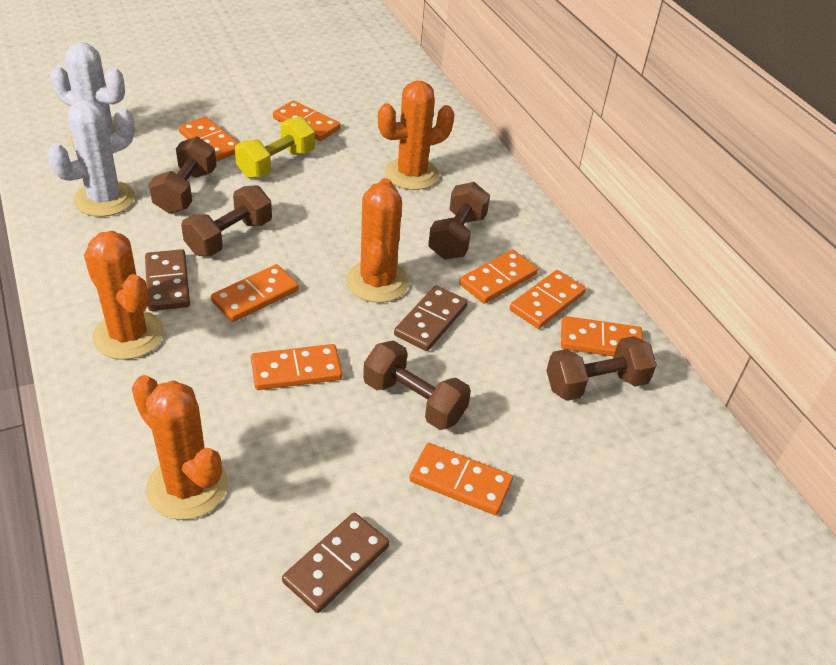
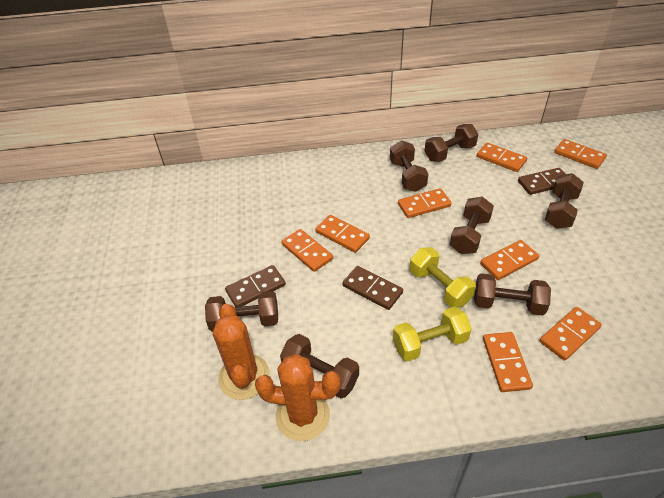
brown dumbbell: [149,136,217,214] [181,185,272,256] [363,340,471,430] [428,182,490,259] [546,336,657,401] = 5 -> [205,291,278,332] [280,334,359,398] [390,141,428,192] [424,124,478,162] [450,197,494,254] [474,273,551,316] [545,173,584,229] = 7
orange cactus: [84,231,164,360] [132,375,228,520] [346,178,409,303] [378,81,455,190] = 4 -> [213,304,270,400] [255,354,340,441] = 2
white cactus: [47,100,135,217] [50,42,125,147] = 2 -> none = 0
yellow dumbbell: [235,117,315,178] = 1 -> [393,307,472,361] [410,247,476,308] = 2

